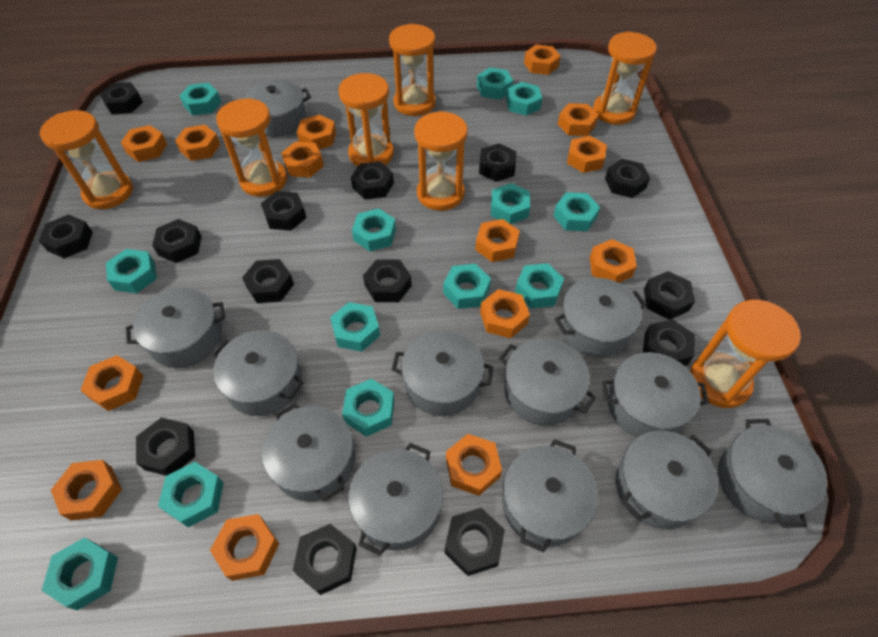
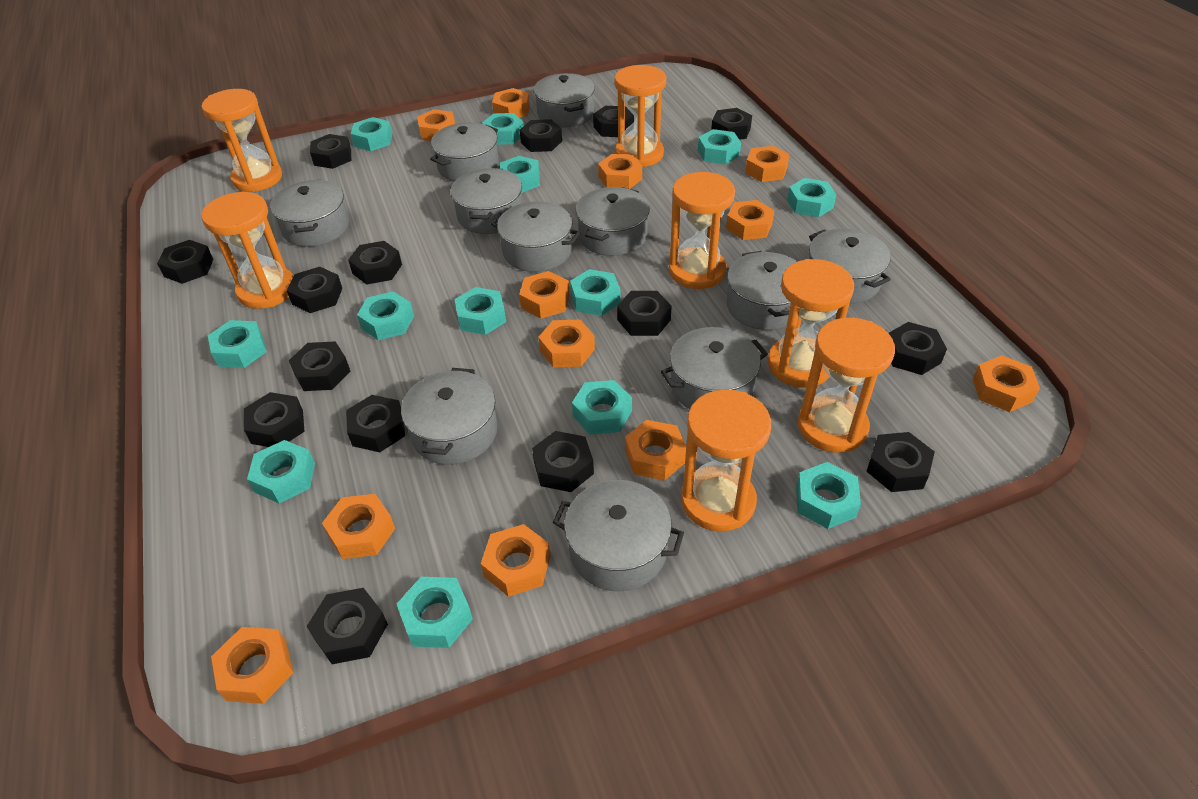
black nut: [39,214,93,259] [100,82,143,114] [136,417,195,476] [152,219,202,263] [242,259,294,303] [261,191,306,231] [293,524,357,595] [351,161,394,200] [363,259,412,302] [445,508,505,576] [479,144,516,182] [605,159,650,198] [643,320,695,366] [644,271,695,320] = 14 -> [157,240,214,284] [244,392,305,447] [287,267,342,313] [289,341,351,391] [307,588,388,664] [310,134,351,169] [346,395,405,452] [348,241,402,285] [520,119,562,152] [532,431,594,492] [593,106,634,137] [617,291,672,336] [711,108,752,140] [866,432,935,492] [889,322,947,375] = 15
grey pot: [126,287,225,368] [212,330,304,416] [244,79,311,137] [262,403,355,502] [348,443,443,556] [392,330,493,416] [499,339,596,426] [502,439,598,552] [555,278,646,357] [602,352,709,438] [616,431,718,529] [718,419,828,528] = 12 -> [270,180,349,247] [401,368,497,465] [430,122,499,181] [451,168,522,234] [491,201,581,272] [534,73,595,128] [553,480,684,591] [576,187,650,256] [661,327,768,409] [726,251,798,330] [809,228,891,304] = 11
orange nut: [51,460,122,521] [81,355,143,411] [121,125,167,162] [175,125,220,161] [210,514,279,581] [281,142,324,177] [297,114,336,149] [446,434,502,496] [475,219,520,262] [480,289,530,338] [524,45,561,75] [558,103,599,136] [567,136,607,173] [590,239,637,283] = 14 -> [211,627,294,704] [322,494,395,559] [417,109,455,141] [481,524,550,597] [492,88,530,118] [519,271,570,319] [538,319,595,367] [598,154,642,189] [625,420,686,481] [726,200,774,240] [745,146,789,182] [973,355,1040,412] = 12

